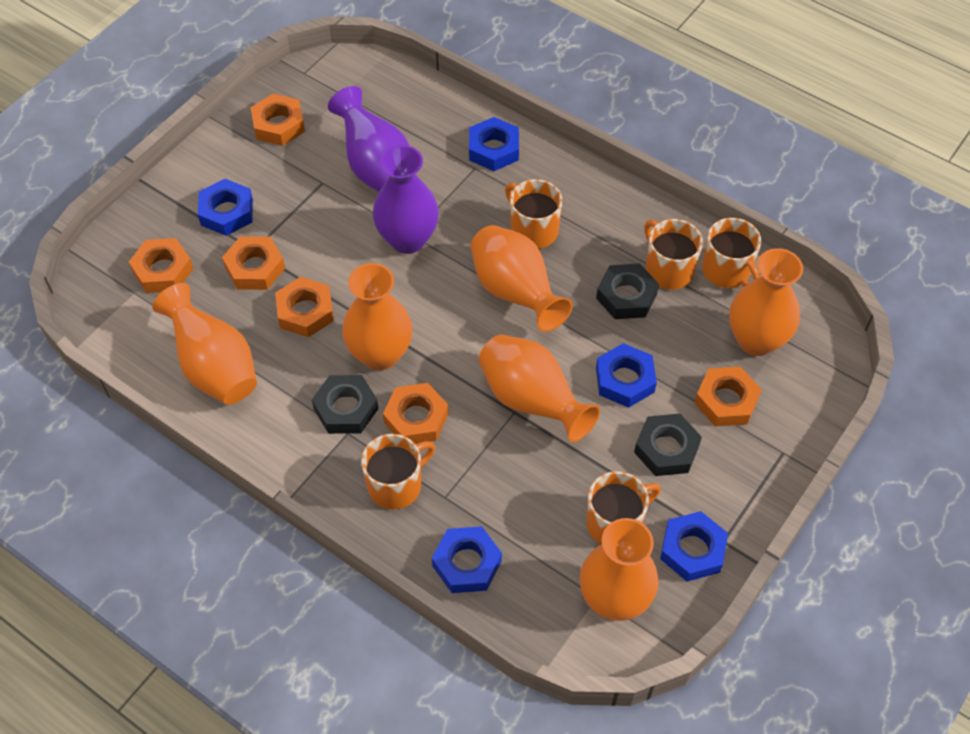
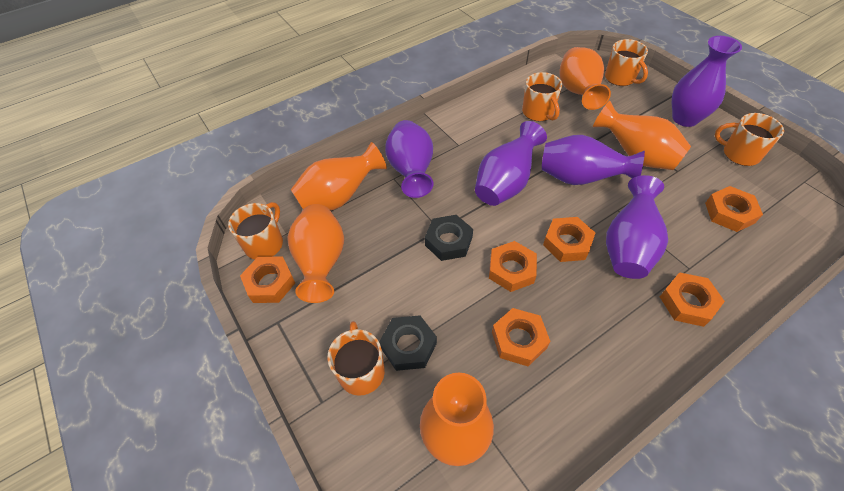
black nut: [312,375,379,434] [596,263,659,319] [634,414,702,476] = 3 -> [379,315,437,371] [425,215,473,261] = 2
blue nut: [198,179,253,236] [432,526,502,593] [469,117,519,171] [596,343,657,408] [660,511,728,582] = 5 -> none = 0
orange vase: [152,283,257,405] [342,263,412,371] [471,225,573,332] [479,334,600,442] [580,518,659,621] [729,248,803,356] = 6 -> [287,204,344,303] [291,142,387,211] [420,372,494,466] [559,47,611,110] [593,101,691,170] = 5
purple vase: [328,86,409,192] [373,145,439,254] = 2 -> [385,120,433,198] [475,121,547,206] [542,135,645,185] [606,175,668,279] [672,36,742,127] = 5

